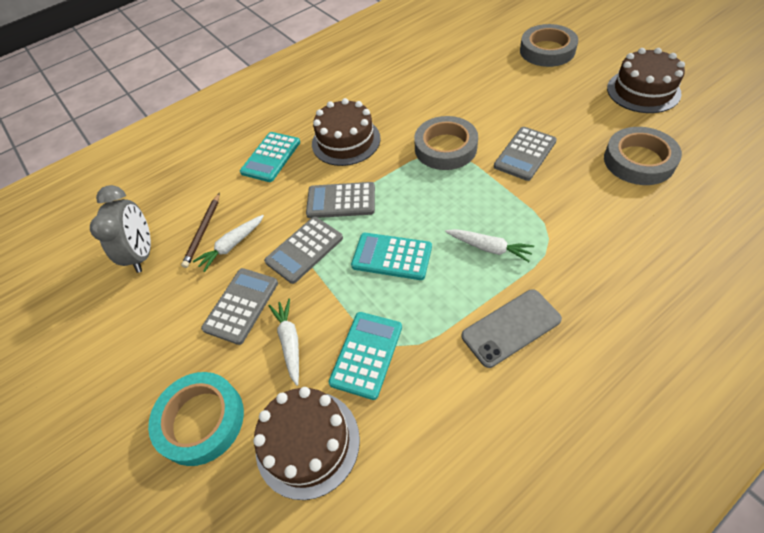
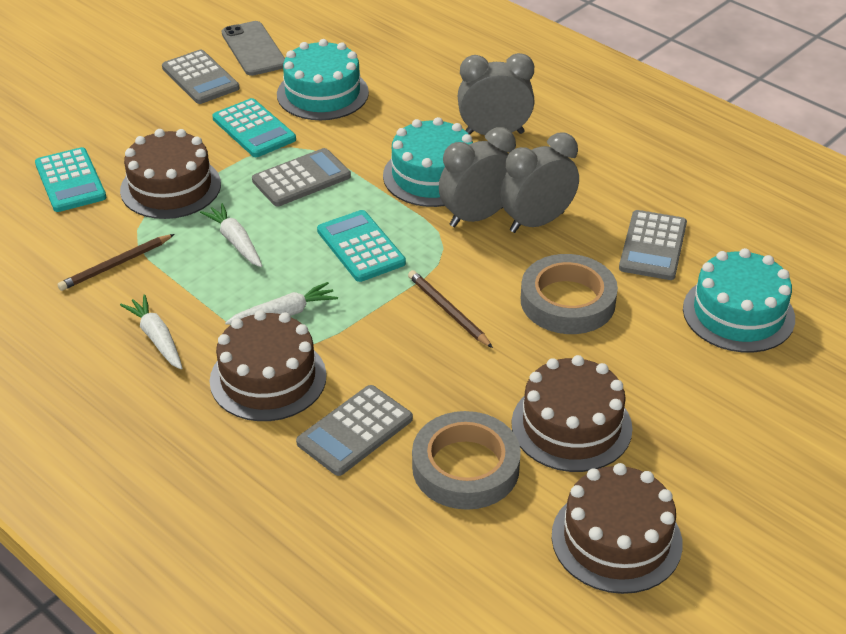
brown cake: [253,387,360,500] [312,98,381,166] [607,48,685,113] = 3 -> [120,129,221,219] [210,310,326,421] [511,355,633,472] [552,463,683,594] = 4
brown pencil: [181,193,220,268] = 1 -> [58,234,175,291] [408,270,493,348] = 2
grey clock: [90,185,151,273] = 1 -> [439,127,516,227] [458,53,535,135] [500,132,579,233] = 3
grey tape: [414,116,478,170] [520,24,578,67] [604,127,682,185] = 3 -> [412,411,521,510] [521,254,618,334] = 2
turquoise cake: none = 0 -> [277,39,369,120] [383,117,473,207] [683,248,795,353] = 3
turquoise tape: [148,372,244,466] = 1 -> none = 0

